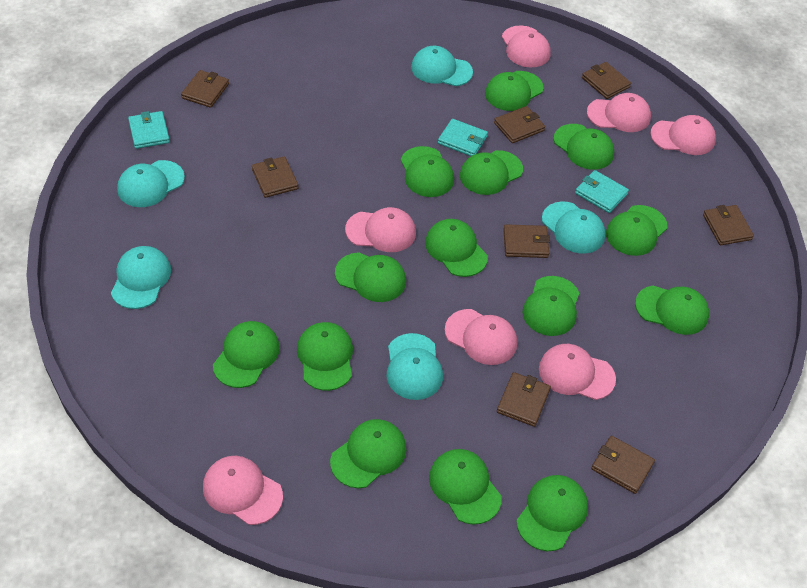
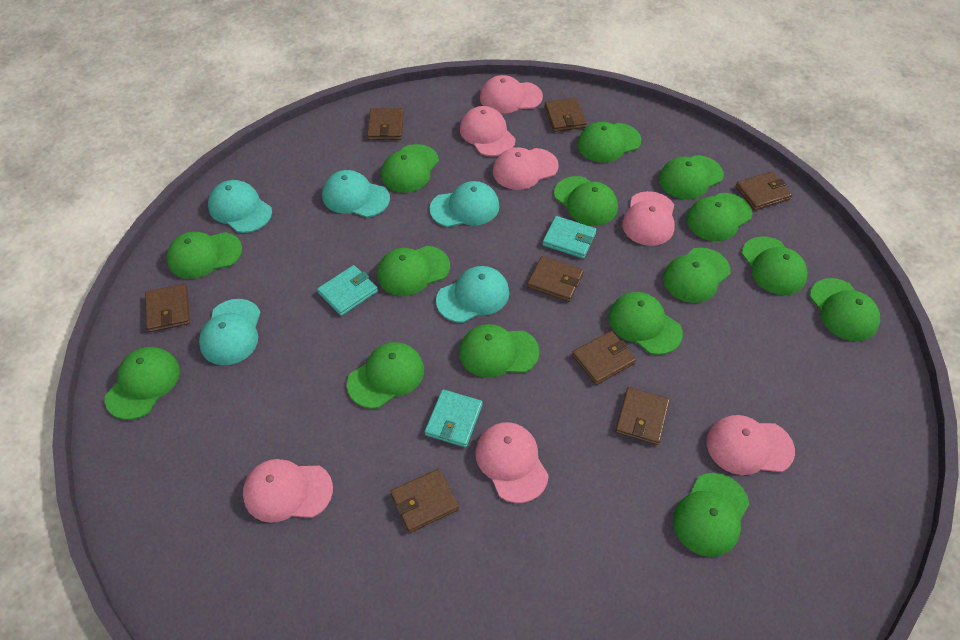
green cap: [213,321,280,388] [297,322,353,391] [330,419,406,488] [335,252,406,302] [401,146,454,197] [425,219,488,277] [429,449,502,525] [460,150,523,195] [485,71,544,111] [516,475,588,551] [523,276,579,336] [553,124,614,170] [606,205,668,256] [635,285,709,335] = 14 -> [105,347,180,420] [167,232,242,279] [347,342,424,409] [377,246,450,296] [381,144,439,193] [459,324,539,378] [554,176,618,226] [577,122,641,163] [609,292,683,355] [659,155,724,199] [663,248,730,303] [673,473,749,557] [686,193,752,241] [742,236,808,295] [810,278,880,341] = 15

